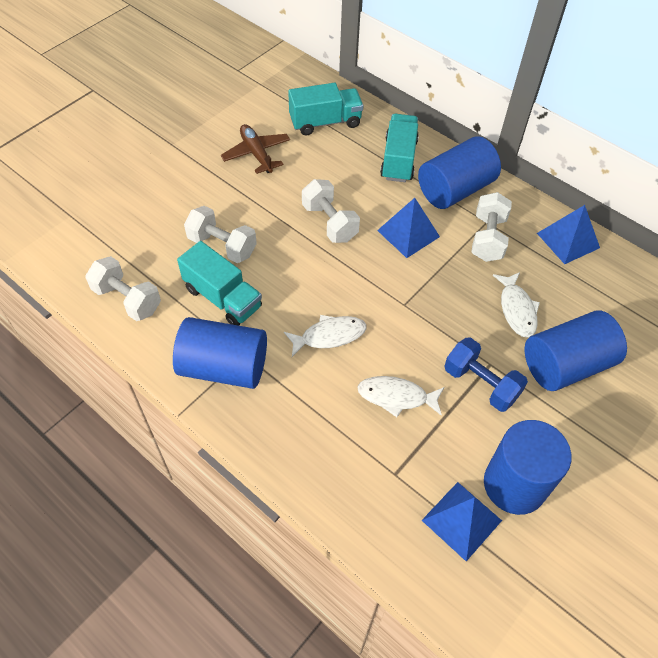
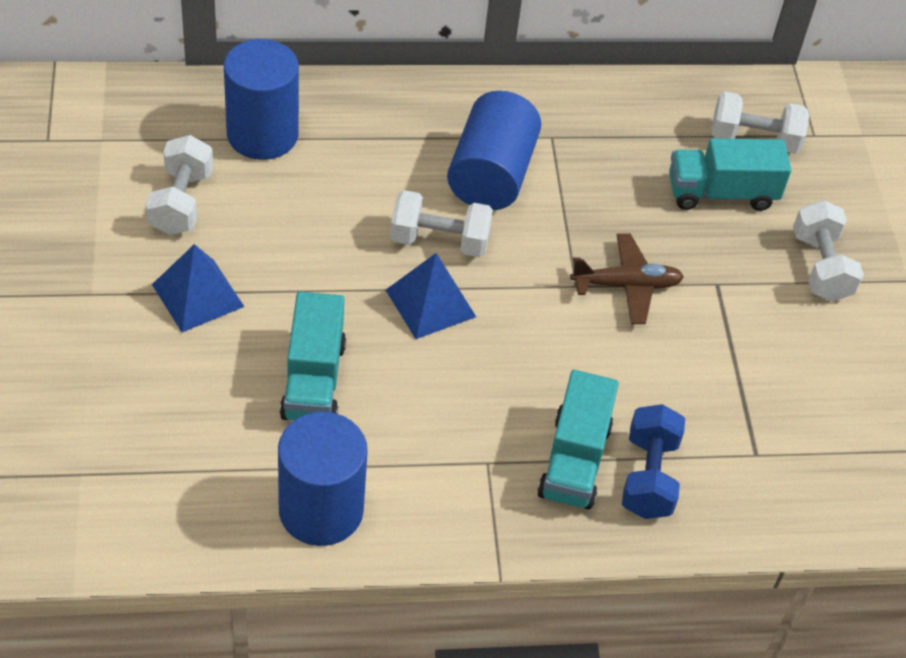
blue cylinder: [173,317,267,389] [418,136,501,209] [484,420,572,515] [525,310,627,391] = 4 -> [224,39,299,160] [278,412,368,546] [447,91,541,210] = 3
blue pyramid: [377,198,440,258] [422,482,502,561] [537,205,600,264] = 3 -> [152,244,244,332] [386,253,476,339] = 2
white fish: [284,315,367,357] [357,376,444,417] [493,272,540,338] = 3 -> none = 0

